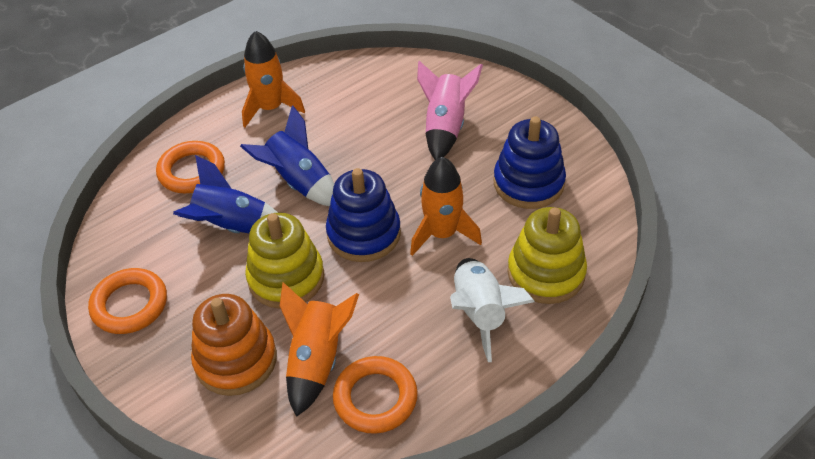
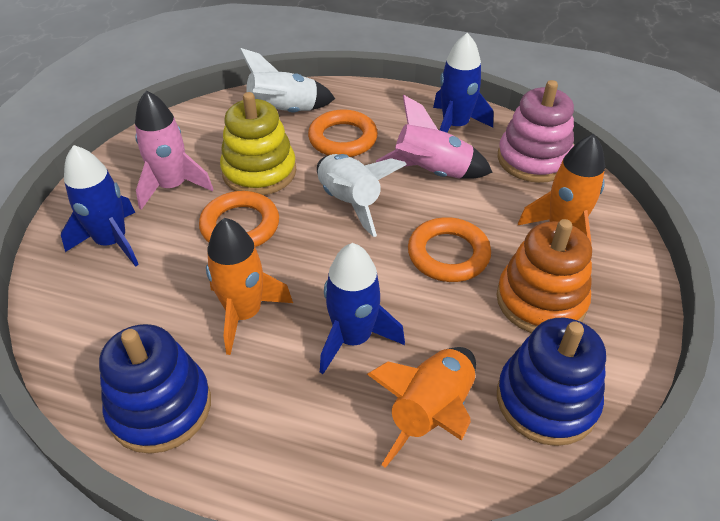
blue rocket: [173,155,278,233] [240,105,334,206] = 2 -> [61,145,139,267] [320,243,405,374] [433,33,493,133] = 3
pink rocket: [417,61,483,160] = 1 -> [135,90,214,210] [376,95,493,179] = 2
pink stacking toy: none = 0 -> [498,80,574,183] = 1
white rocket: [450,258,535,362] = 1 -> [239,48,335,112] [317,154,407,237] = 2
yellow stacking toy: [245,213,324,309] [507,207,587,304] = 2 -> [220,92,296,195] = 1

